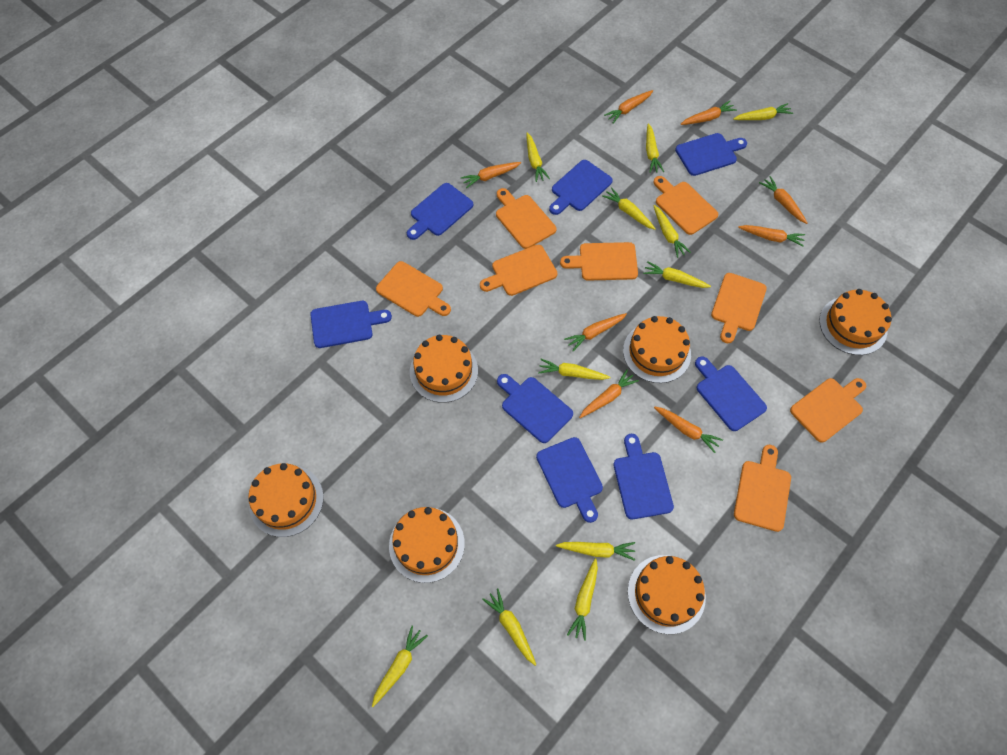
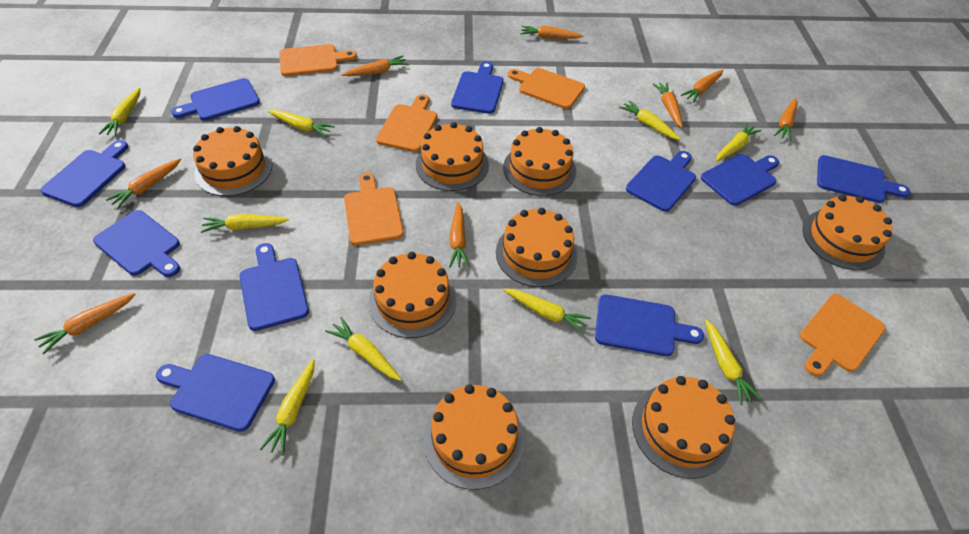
blue cutting board: [310,301,392,348] [407,183,473,240] [497,374,573,443] [536,437,603,523] [549,160,613,215] [613,434,674,519] [675,133,747,176] [695,356,767,431] = 8 -> [40,140,128,207] [93,210,180,277] [156,354,275,432] [171,78,260,121] [240,243,309,331] [451,62,504,114] [595,294,704,356] [626,151,696,212] [701,154,779,206] [817,155,910,203] = 10
orange cake: [248,463,324,537] [389,507,465,583] [410,335,478,403] [623,316,691,383] [628,555,706,634] [819,289,892,355] = 6 -> [193,126,272,196] [369,252,456,338] [416,122,489,191] [424,384,525,490] [496,208,578,287] [503,127,576,196] [632,376,735,479] [803,195,892,270] = 8
orange cutting board: [376,261,451,317] [480,245,557,296] [496,188,557,249] [560,242,638,281] [653,176,719,235] [711,273,767,343] [734,445,791,532] [790,378,866,443] = 8 -> [279,44,357,76] [344,173,404,246] [376,94,437,152] [508,68,585,109] [800,294,886,377] = 5
yellow carrot: [372,625,428,707] [482,588,536,666] [526,132,550,182] [538,359,610,380] [556,542,635,561] [567,558,598,641] [602,187,656,230] [643,261,711,288] [646,124,664,173] [653,205,691,258] [733,103,793,120] = 11 -> [99,87,140,136] [200,214,289,233] [260,359,314,456] [267,110,335,137] [325,317,402,381] [504,289,591,334] [619,100,681,140] [705,319,762,405] [716,123,761,162] = 9

